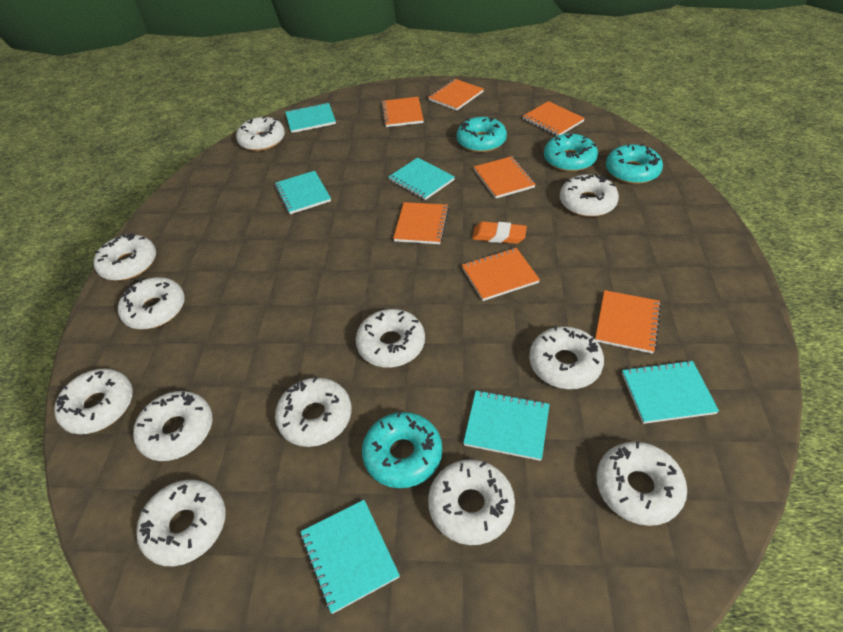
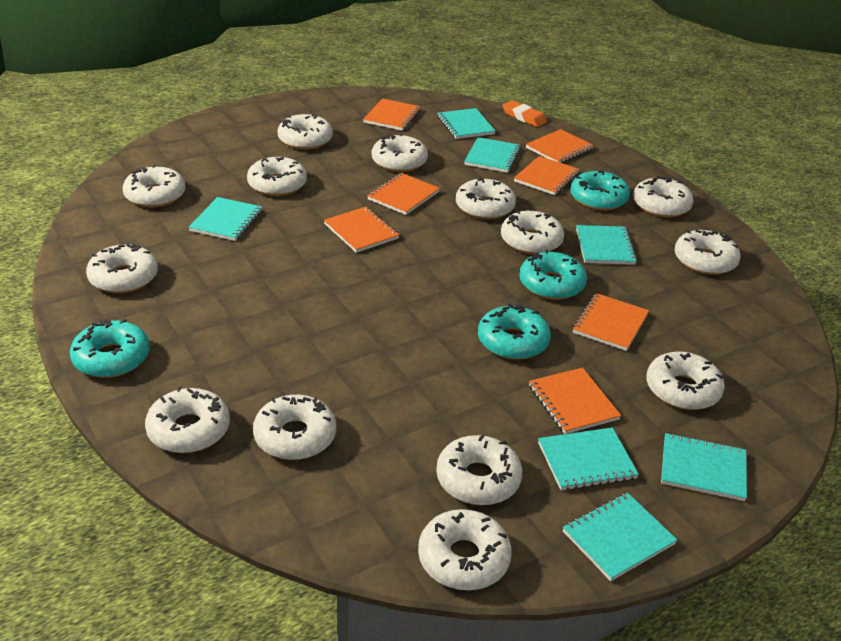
turquoise notebook: [275,171,331,214] [285,103,336,133] [300,500,400,614] [388,158,455,200] [463,390,549,461] [622,360,719,424] = 6 -> [188,197,262,241] [437,108,495,139] [464,137,521,173] [538,427,639,491] [563,493,677,581] [576,225,637,265] [661,433,747,501] = 7
white donut: [54,368,133,434] [93,233,156,281] [118,277,185,329] [133,391,212,461] [136,480,226,566] [236,116,285,151] [275,376,352,447] [356,309,425,367] [428,459,515,545] [529,325,604,389] [560,174,619,217] [596,441,687,526] = 12 -> [86,242,158,293] [123,165,186,207] [145,387,230,453] [247,157,307,196] [253,395,336,460] [278,114,333,150] [372,133,428,172] [418,509,512,590] [436,435,522,505] [456,178,516,220] [501,210,564,254] [633,176,694,218] [646,352,725,410] [675,230,741,275] = 14

